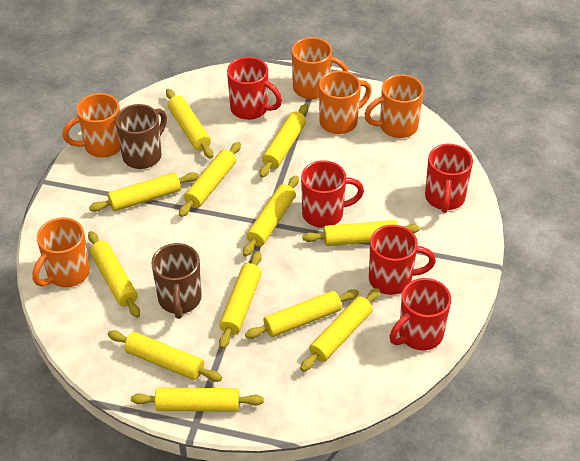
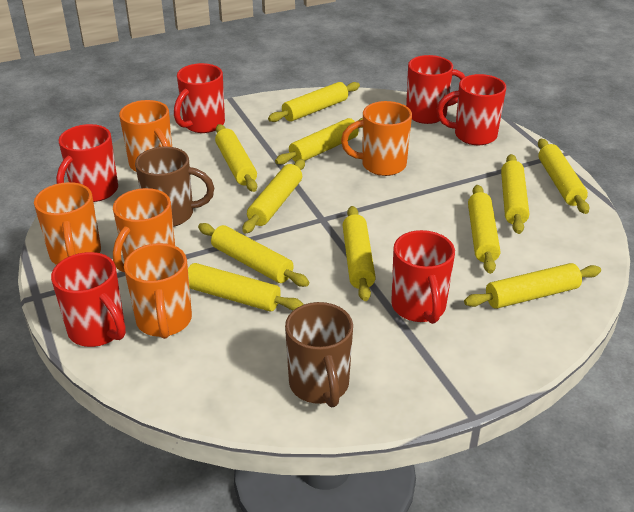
red mug: [227,57,282,120] [301,160,364,228] [369,225,436,295] [390,278,451,350] [425,144,473,213] = 5 -> [51,252,126,347] [56,124,118,202] [174,63,225,133] [391,230,455,324] [406,55,466,124] [436,74,506,145] = 6
yellow rolling pin: [88,231,140,318] [89,172,199,212] [108,330,222,382] [131,387,264,412] [166,89,213,159] [179,142,241,217] [219,251,262,349] [243,175,299,257] [245,289,359,339] [260,104,308,177] [300,288,380,372] [302,220,420,246] = 12 -> [188,263,304,312] [198,223,309,287] [215,124,257,192] [242,159,305,233] [268,82,360,122] [275,118,363,165] [343,206,376,301] [464,263,601,309] [468,185,500,274] [501,154,529,234] [538,139,589,214] = 11

